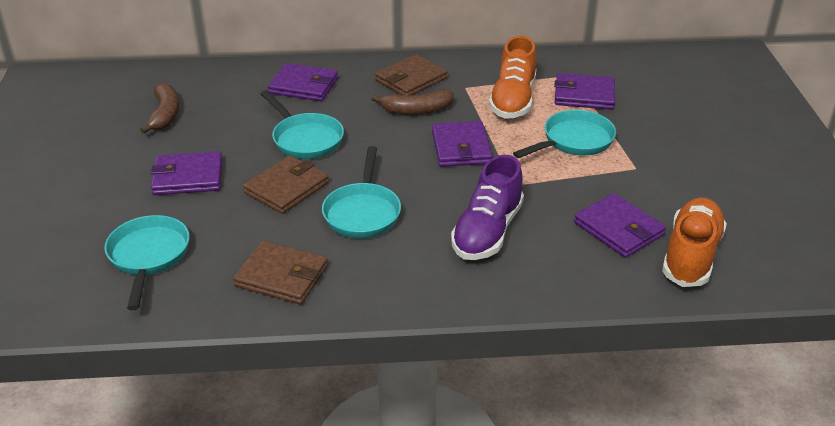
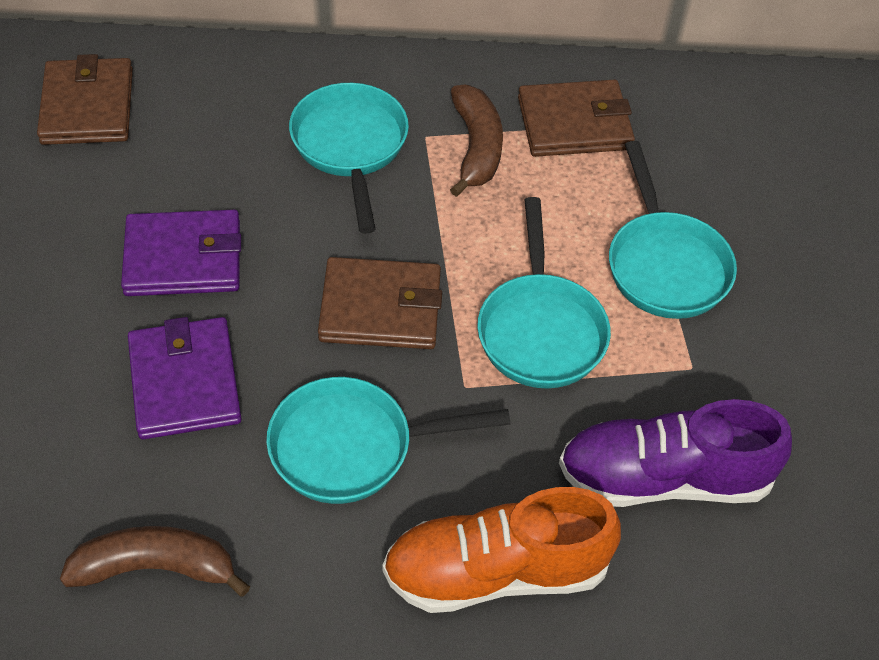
orange shoe: [489,36,537,119] [662,197,727,287] = 2 -> [383,487,621,613] = 1
purple wallet: [150,151,222,195] [268,63,338,101] [432,121,492,167] [554,73,615,110] [574,193,666,258] = 5 -> [121,210,241,296] [128,317,241,439] = 2

